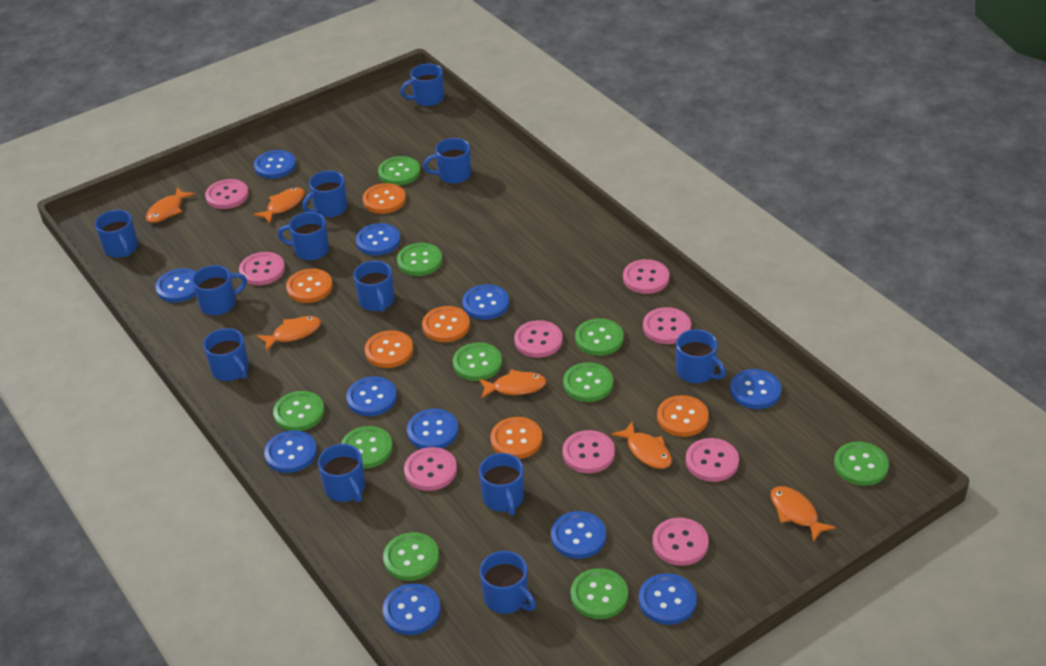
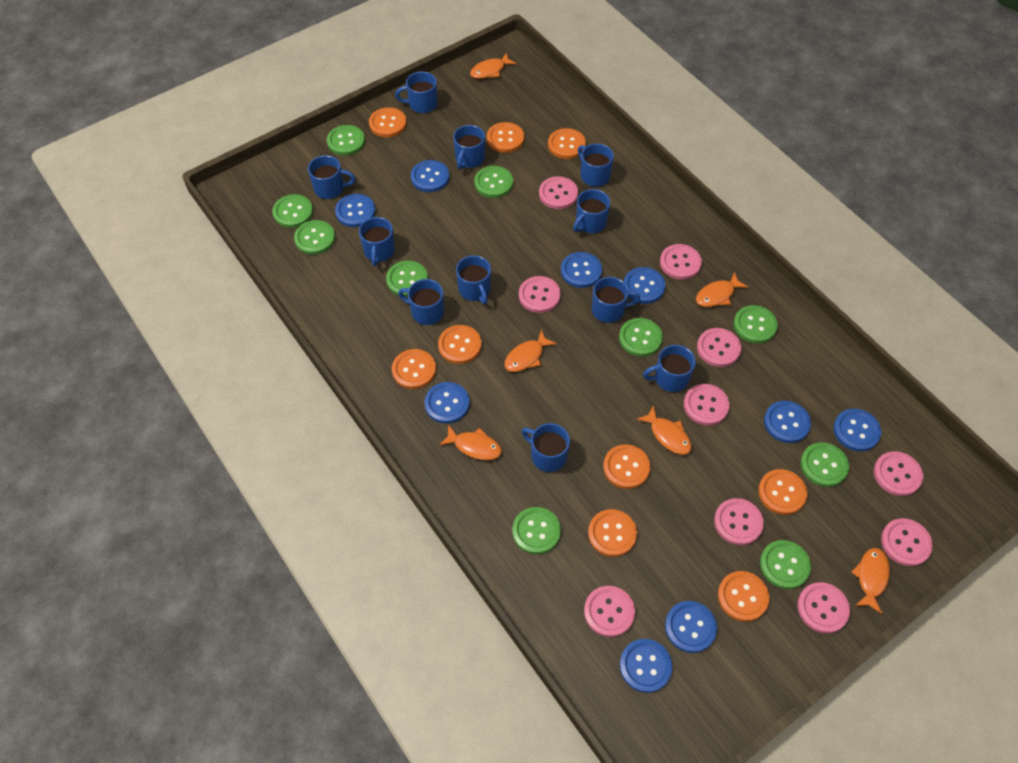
blue button: [155,268,196,303] [254,150,296,179] [264,430,317,473] [346,376,397,416] [356,223,401,256] [383,584,441,635] [407,409,458,449] [462,284,509,320] [551,511,606,559] [639,573,697,625] [730,369,781,409] = 11 -> [335,194,375,227] [411,160,449,192] [425,382,470,424] [561,252,602,288] [620,639,673,693] [624,267,666,304] [665,601,717,653] [764,401,811,443] [833,409,881,452] = 9
blue mug: [95,210,138,258] [192,265,247,316] [203,328,249,381] [278,212,329,260] [302,171,348,217] [318,444,365,502] [353,261,394,312] [400,63,444,106] [423,138,471,184] [479,453,524,516] [480,551,536,614] [676,329,726,383] = 12 -> [308,155,355,199] [359,217,395,266] [395,72,438,113] [398,279,444,325] [453,125,485,169] [456,255,491,304] [521,423,570,472] [573,189,610,233] [578,143,614,187] [592,277,641,323] [643,345,696,392] = 11
orange button: [286,269,333,303] [363,183,406,214] [365,330,413,368] [422,306,470,342] [491,417,542,459] [657,395,709,437] = 6 -> [369,107,407,137] [392,349,436,389] [438,325,481,364] [487,122,524,153] [548,128,586,159] [588,509,637,557] [603,444,650,489] [718,571,769,622] [758,469,807,515] = 9
pink button: [205,179,249,209] [239,252,285,285] [404,447,457,491] [514,320,563,358] [563,430,615,473] [623,259,669,294] [643,307,691,344] [652,518,709,566] [686,438,739,482] = 9 -> [519,276,561,313] [539,176,578,209] [584,586,635,637] [660,244,702,280] [684,384,729,426] [697,328,741,367] [714,498,764,545] [797,582,850,633] [874,451,923,496] [881,518,933,566] = 10

